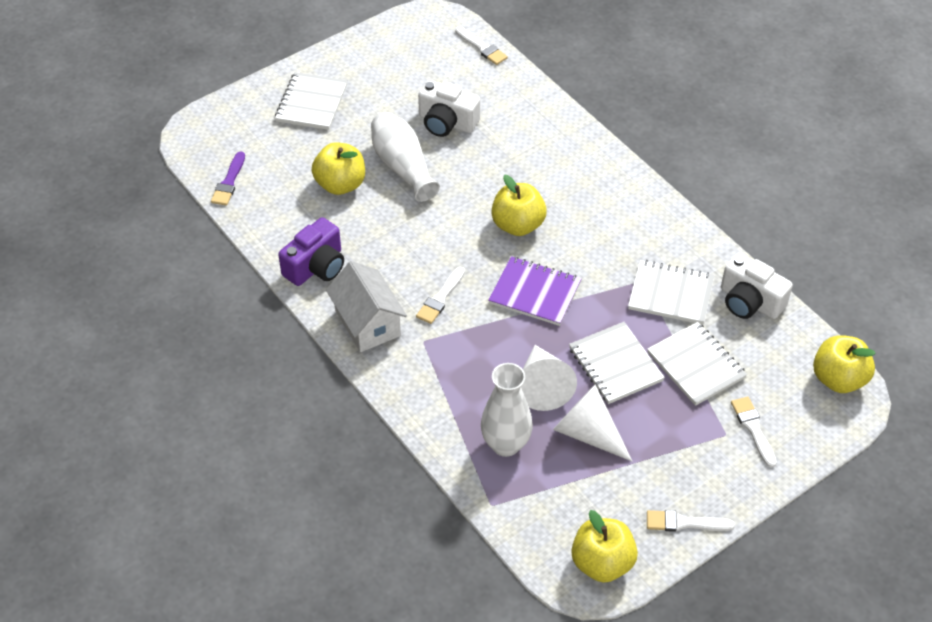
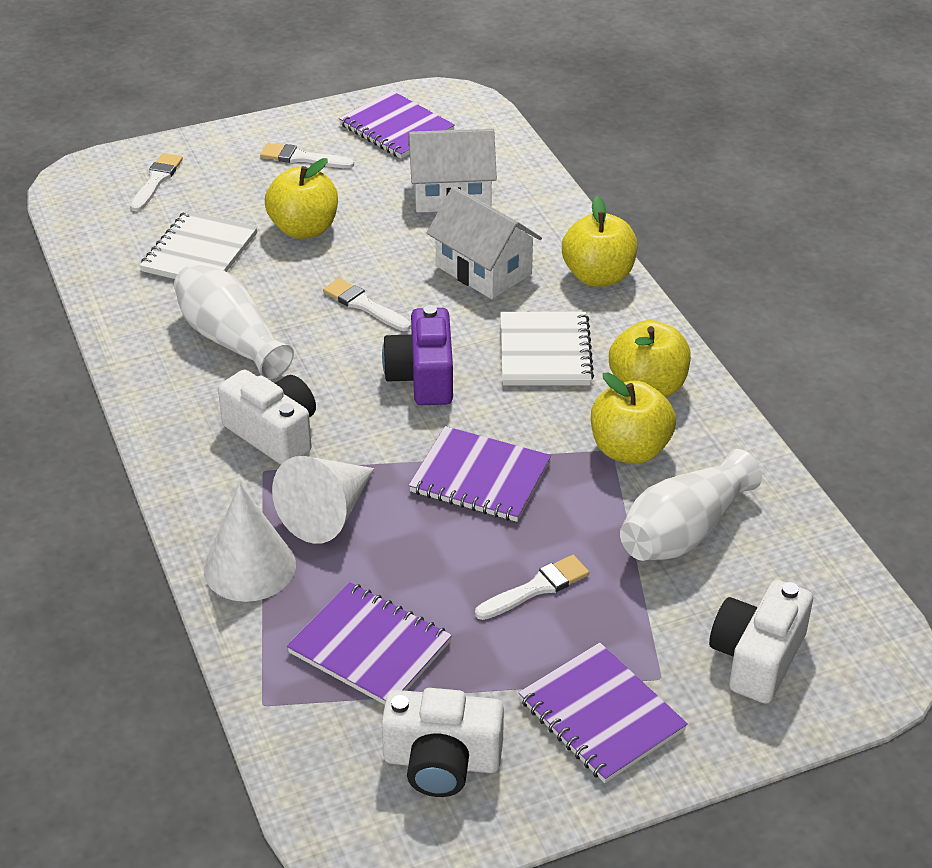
purple brush: [211,151,245,206] = 1 -> none = 0
purple notebook: [488,256,582,326] = 1 -> [287,582,452,705] [339,91,455,159] [409,426,551,522] [518,642,688,783] = 4
white camera: [418,80,480,137] [721,253,793,319] = 2 -> [218,370,316,465] [382,688,504,797] [709,580,813,704] = 3
white house: [326,261,407,352] = 1 -> [408,129,497,213] [427,186,542,299] = 2
white notebook: [275,72,348,130] [569,322,665,404] [628,260,714,325] [647,322,747,406] = 4 -> [140,211,258,279] [501,312,594,385] = 2

